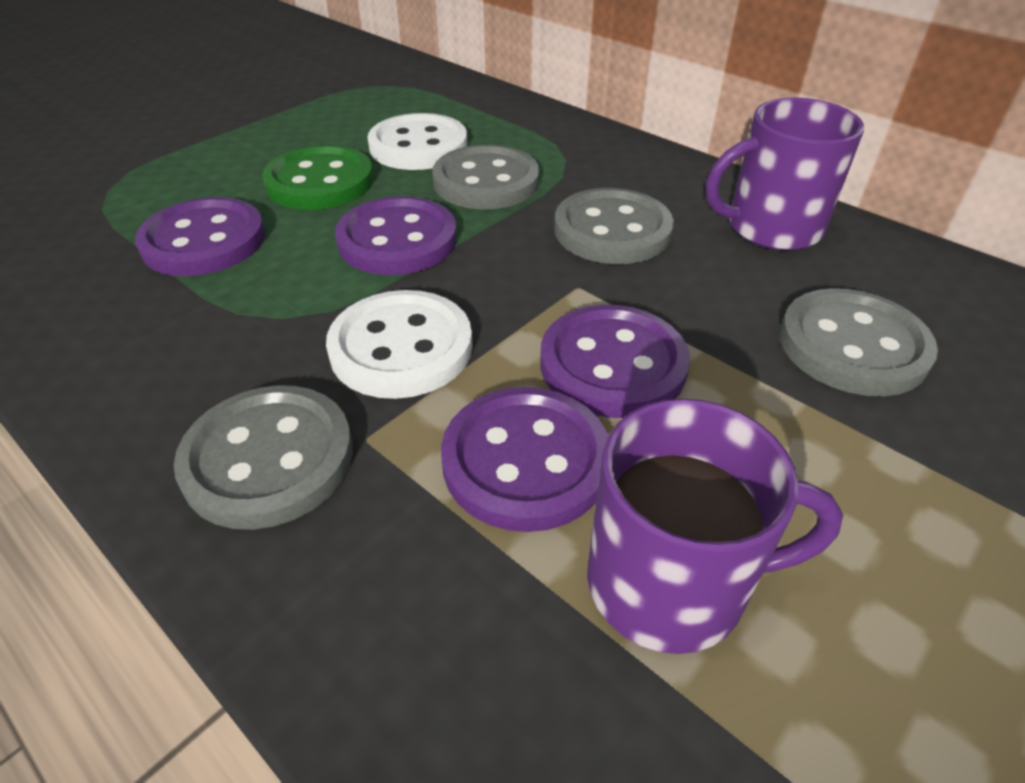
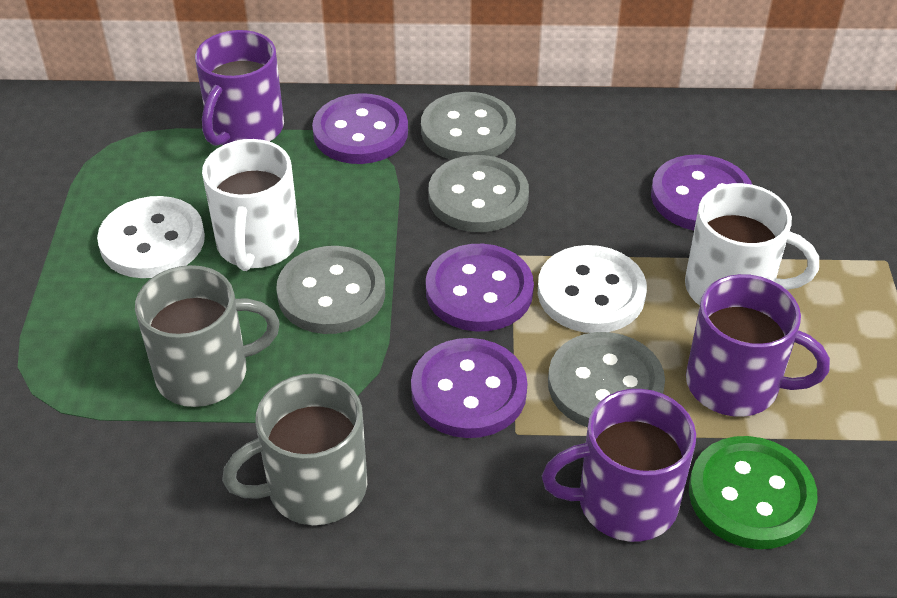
grey mug: none = 0 -> [135,265,280,407] [222,374,367,525] = 2
purple mug: [587,399,843,654] [706,97,864,251] = 2 -> [195,30,284,146] [542,389,696,542] [686,274,830,417] = 3
white mug: none = 0 -> [202,139,299,271] [685,183,819,305] = 2

